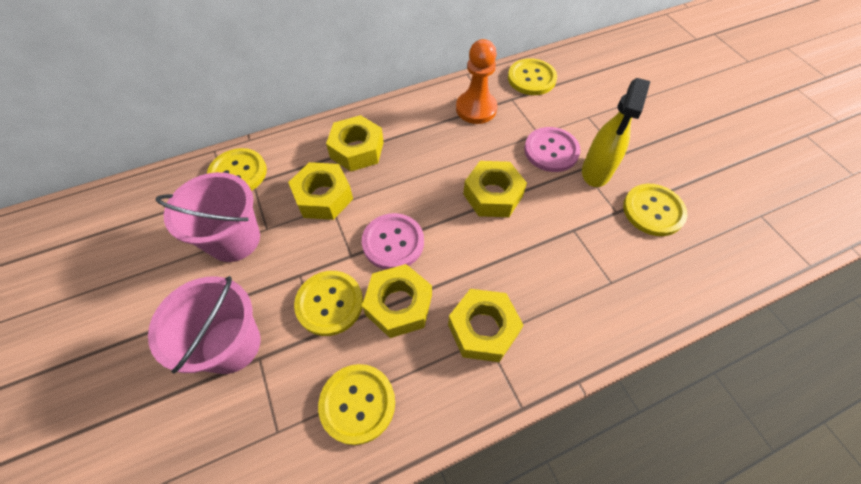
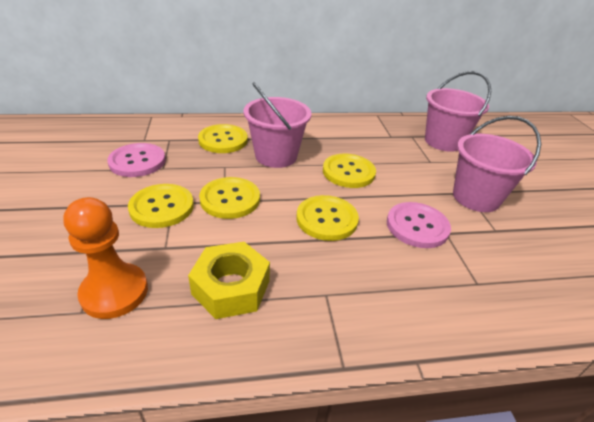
pink bucket: [148,276,260,374] [156,172,260,262] = 2 -> [244,82,312,168] [425,71,491,152] [453,116,541,212] = 3
yellow nut: [288,162,353,220] [326,115,384,172] [362,264,432,338] [448,289,524,362] [463,161,527,217] = 5 -> [188,242,270,319] = 1
yellow spray bottle: [582,78,651,187] = 1 -> none = 0

